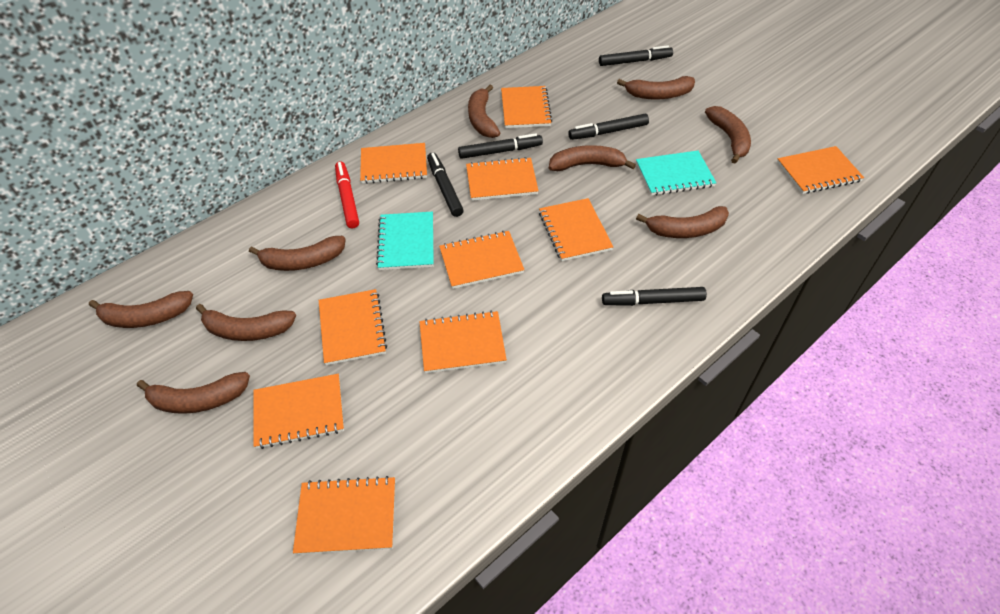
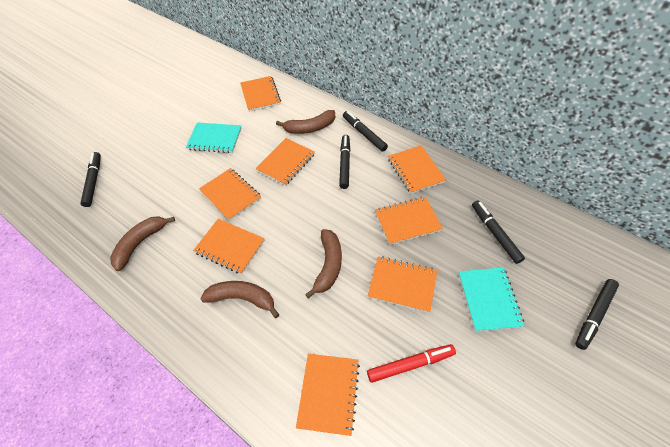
brown banana: [89,291,193,328] [137,372,250,414] [196,304,296,341] [249,236,346,271] [468,85,500,138] [549,145,636,171] [617,76,695,100] [636,206,729,238] [705,106,751,164] = 9 -> [110,216,175,271] [200,281,279,318] [276,110,335,134] [305,229,342,298] = 4
orange notebook: [253,374,344,449] [293,476,395,555] [319,289,387,365] [360,143,427,184] [419,311,507,373] [439,231,524,289] [466,157,539,201] [501,86,552,128] [539,198,613,261] [777,146,864,194] = 10 -> [193,219,265,274] [199,168,261,221] [240,76,281,112] [255,138,315,186] [296,354,360,436] [368,256,437,313] [375,197,443,245] [388,145,446,194] = 8

